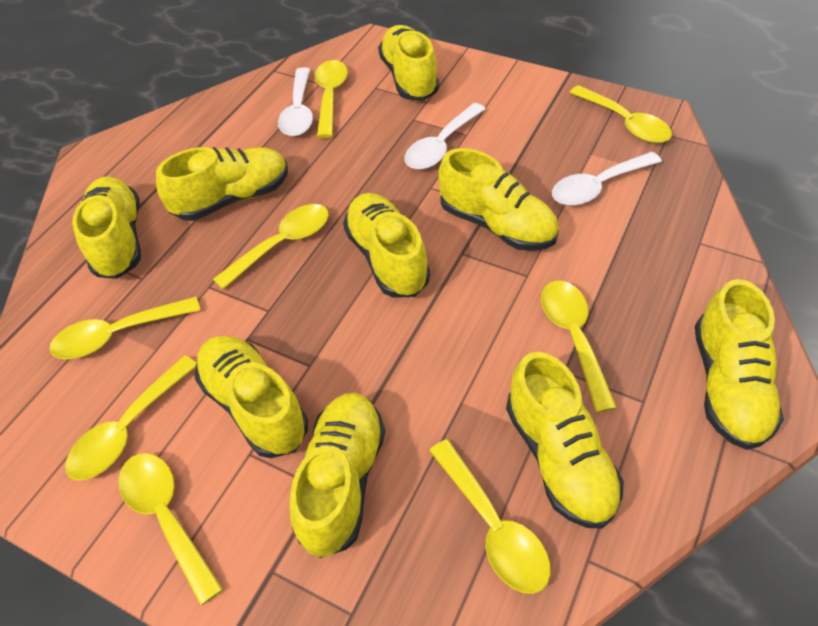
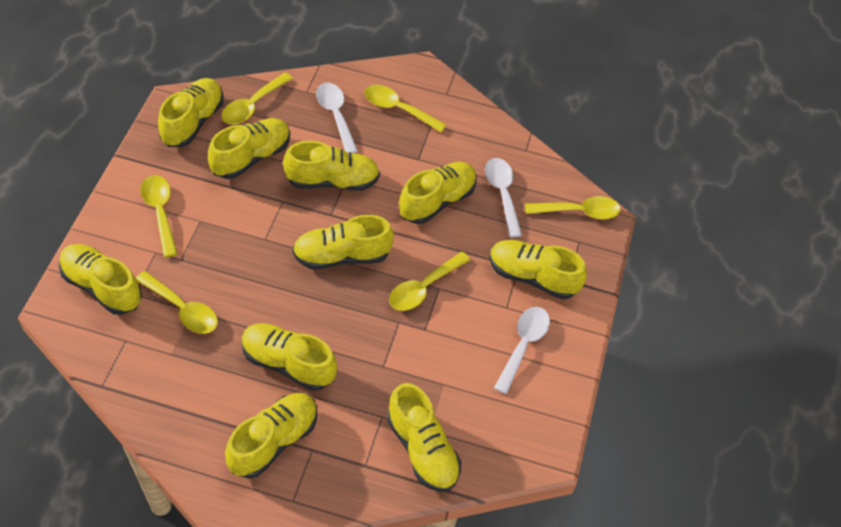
yellow shoe: [72,176,141,279] [156,147,288,221] [195,336,308,458] [289,392,385,558] [343,193,430,297] [378,25,439,100] [438,148,559,251] [506,352,624,529] [695,279,784,450] = 9 -> [59,244,142,315] [158,78,224,147] [208,118,290,179] [225,393,317,479] [242,323,337,391] [283,141,380,191] [293,215,394,270] [387,383,461,492] [399,162,477,224] [490,240,587,299] = 10
yellow spoon: [49,297,200,359] [65,355,197,480] [118,453,223,605] [213,204,329,289] [315,60,348,138] [429,439,551,594] [541,281,617,413] [569,85,672,143] = 8 -> [136,271,218,334] [140,175,177,257] [221,72,293,124] [364,85,446,132] [389,252,470,311] [525,196,621,219] = 6

